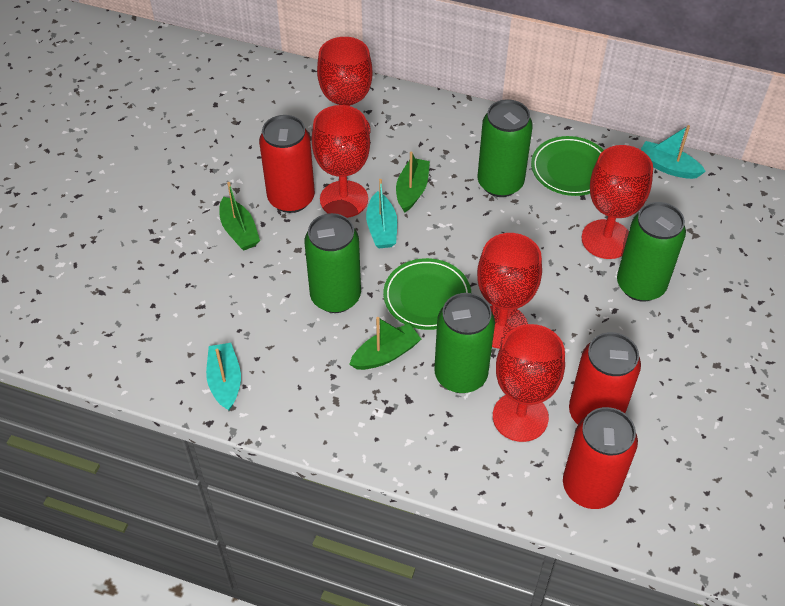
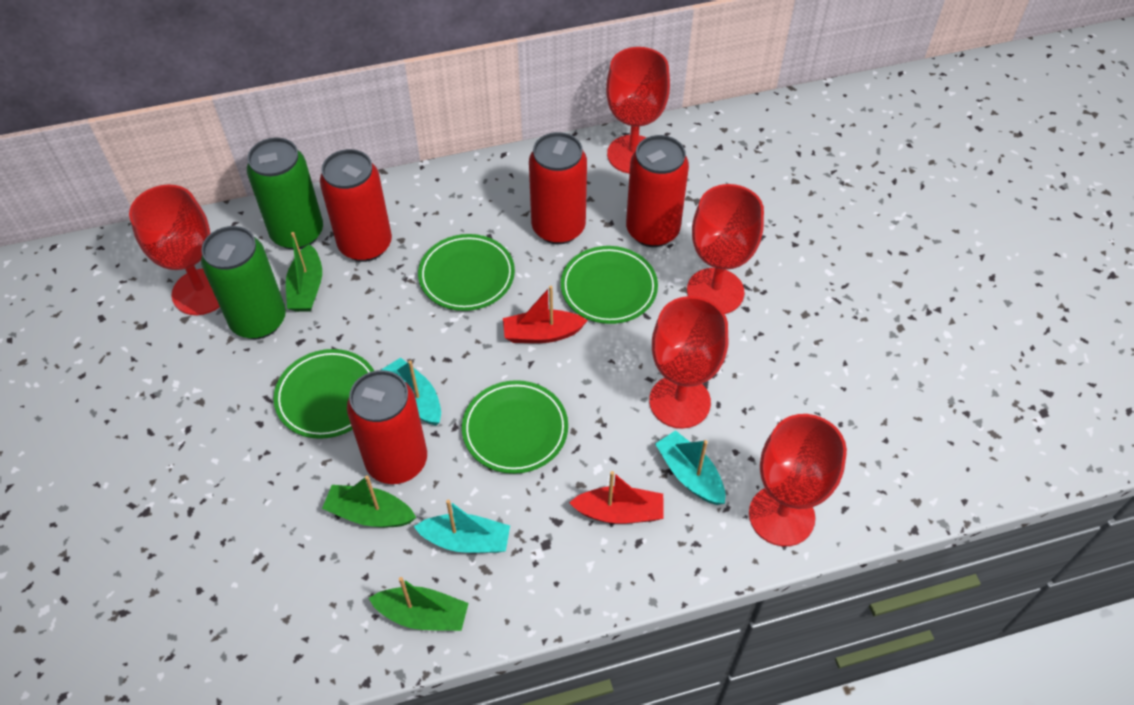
green can: [304,213,361,313] [434,293,495,393] [477,99,533,197] [617,202,686,302] = 4 -> [201,226,286,339] [247,138,323,250] = 2
green plate: [384,258,471,330] [531,136,604,196] = 2 -> [274,349,374,439] [418,234,515,311] [462,380,568,474] [561,246,658,324] = 4
red boat: none = 0 -> [503,286,588,343] [569,471,664,524] = 2
red can: [259,115,315,213] [563,407,638,509] [569,332,641,424] = 3 -> [320,149,392,262] [347,370,427,484] [529,132,587,244] [626,135,689,247] = 4

